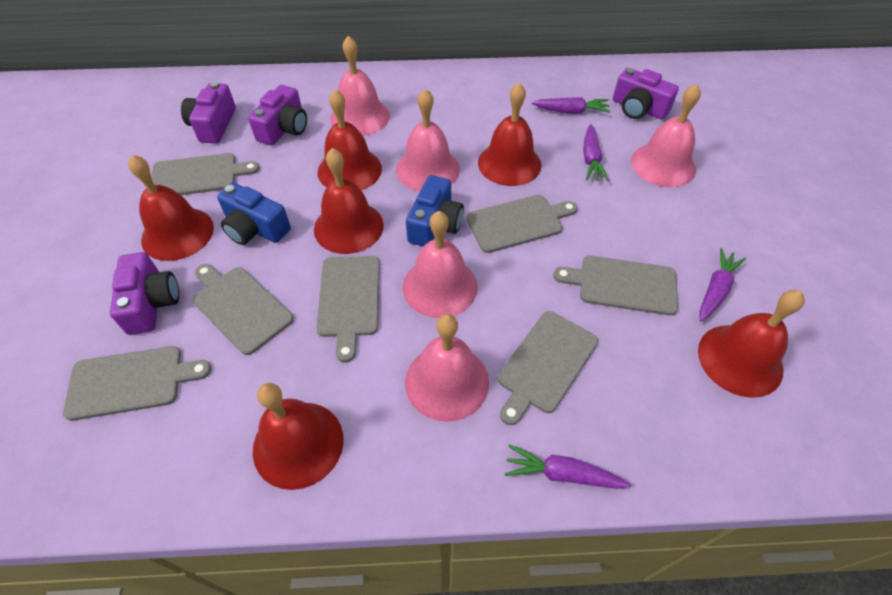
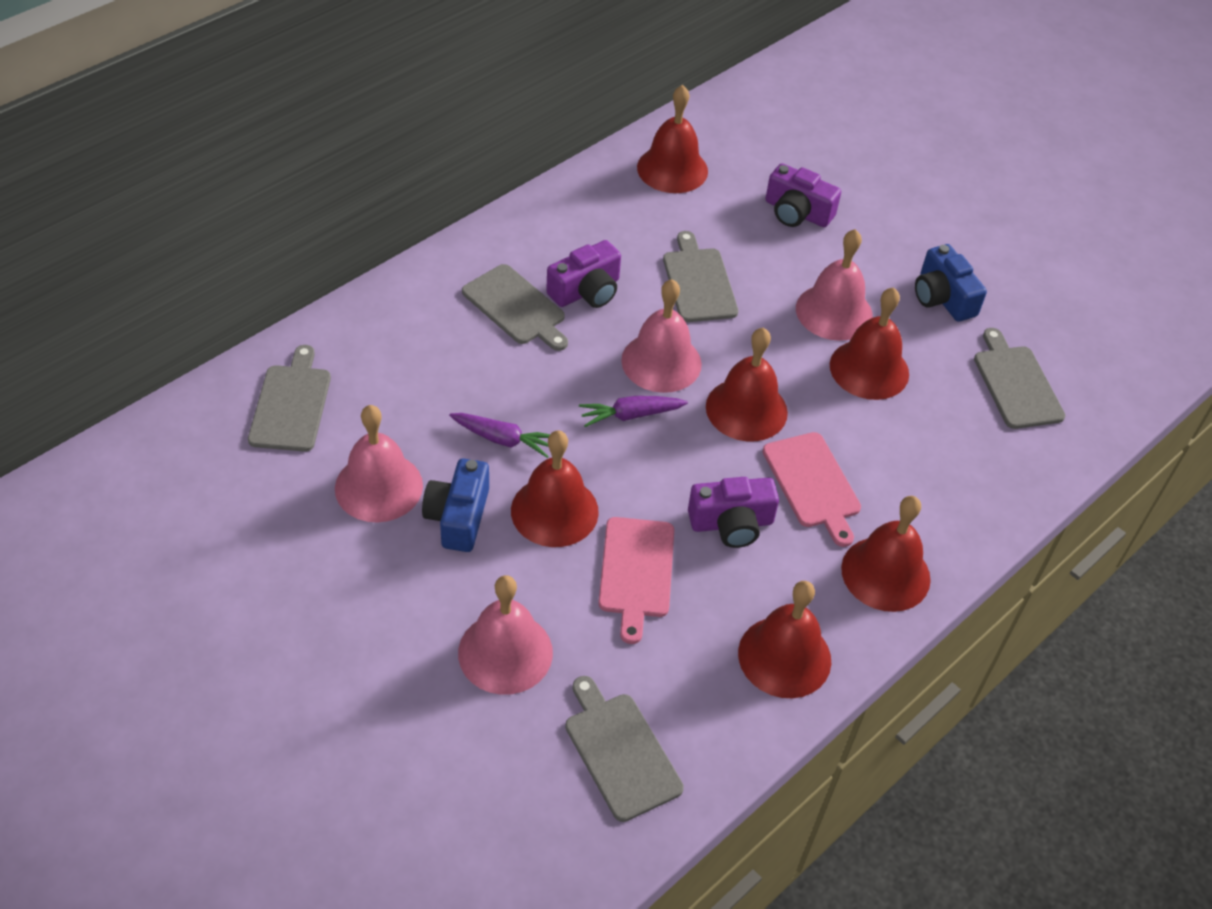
grey cutting board: [63,346,211,421] [151,153,260,195] [193,264,294,355] [316,256,380,362] [467,195,578,253] [498,311,598,425] [553,256,678,316] = 7 -> [248,345,331,452] [462,264,568,351] [565,676,684,822] [663,231,738,322] [974,328,1065,429] = 5
pink bell: [331,36,390,136] [396,89,460,191] [403,211,478,318] [405,314,489,422] [631,84,701,187] = 5 -> [335,405,423,523] [458,575,553,695] [621,279,702,393] [796,229,873,341] = 4
pink cutting board: none = 0 -> [598,517,674,644] [762,432,861,547] = 2
purple camera: [110,252,179,335] [181,82,236,143] [248,85,307,145] [613,68,679,119] = 4 -> [546,240,621,308] [688,477,779,548] [765,163,841,227] = 3
purple carrot: [504,444,631,489] [532,97,611,114] [583,124,609,181] [699,248,746,322] = 4 -> [449,413,550,458] [579,396,688,427] = 2

